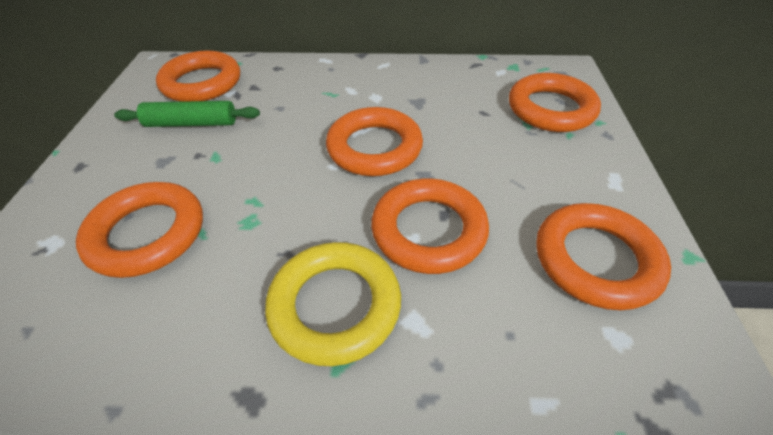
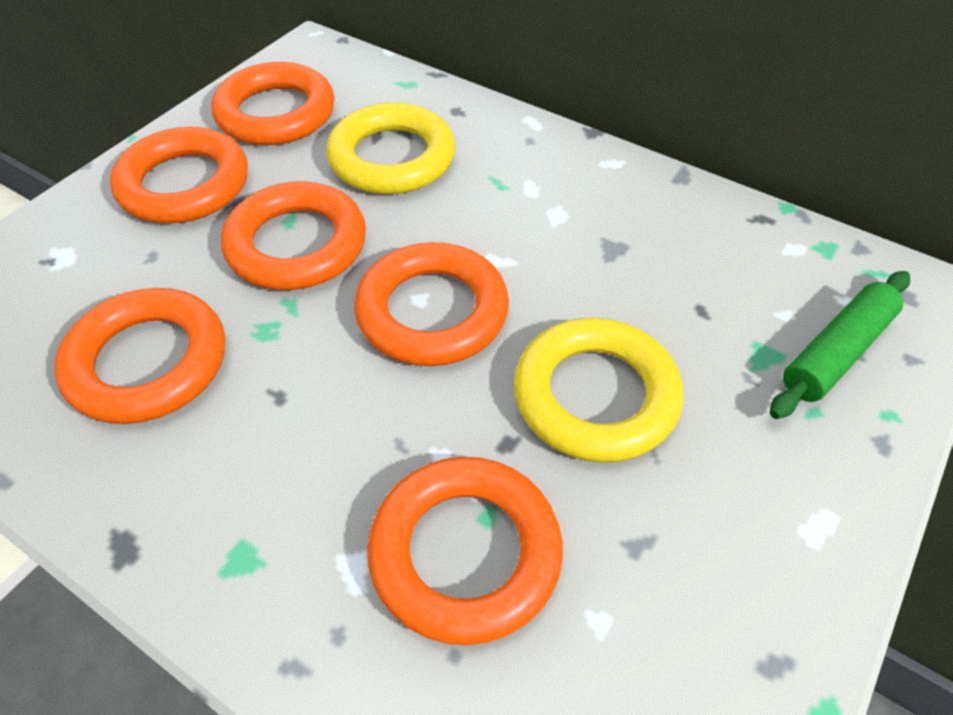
yellow ring: [265,242,401,366] = 1 -> [326,102,456,194] [514,318,684,463] = 2

